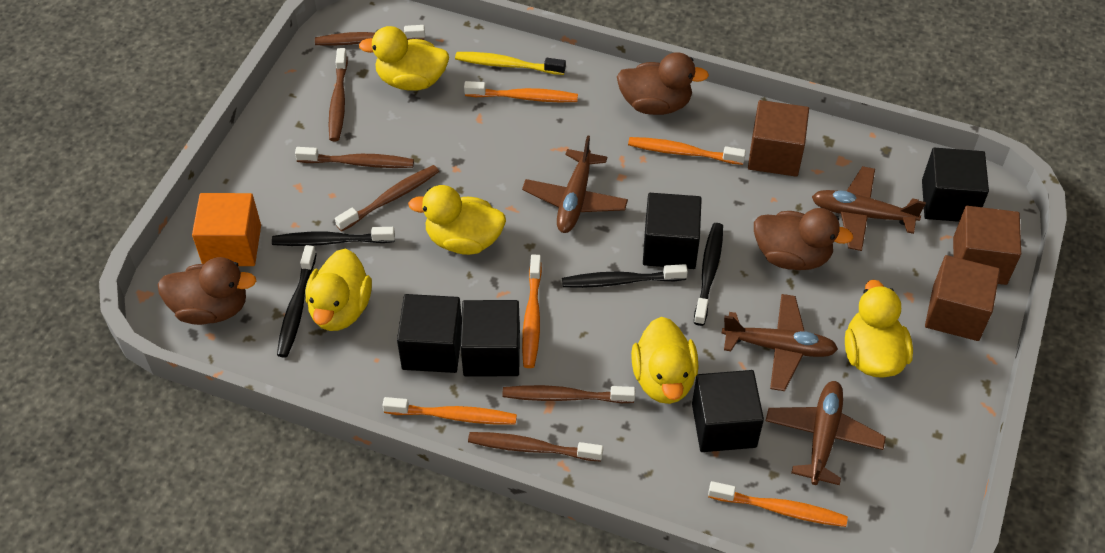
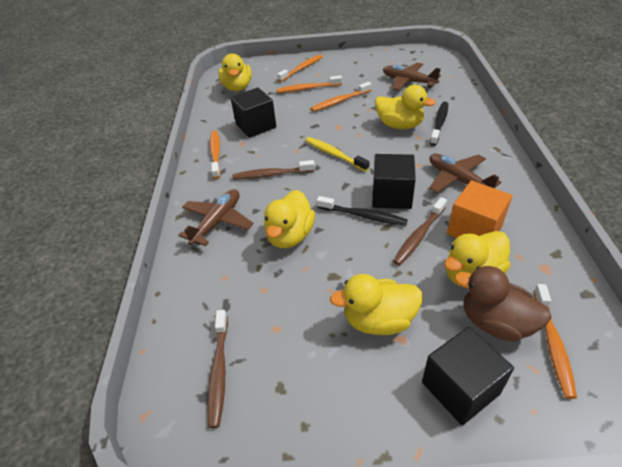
black cube: [397,294,462,373] [460,300,520,376] [643,193,702,269] [692,370,764,452] [922,148,989,222] = 5 -> [230,87,276,138] [372,154,416,209] [422,327,514,425] = 3
black toothbrush: [272,227,395,246] [277,245,317,358] [562,264,688,288] [694,223,723,326] = 4 -> [317,196,408,226] [430,102,448,146] = 2
brown cube: [748,100,809,177] [925,255,1000,341] [953,206,1021,285] = 3 -> none = 0
brown duck: [158,257,256,325] [617,52,709,115] [754,208,853,270] = 3 -> [454,266,552,342] = 1
brown plane: [522,135,628,233] [722,294,838,391] [766,381,886,485] [812,166,926,251] = 4 -> [178,189,254,246] [383,63,441,90] [429,154,502,193] = 3
brown toothbrush: [295,147,414,168] [315,25,425,46] [329,48,348,141] [335,165,439,232] [468,432,603,462] [502,385,635,403] = 6 -> [207,310,228,428] [232,160,315,180] [393,197,447,265] = 3

